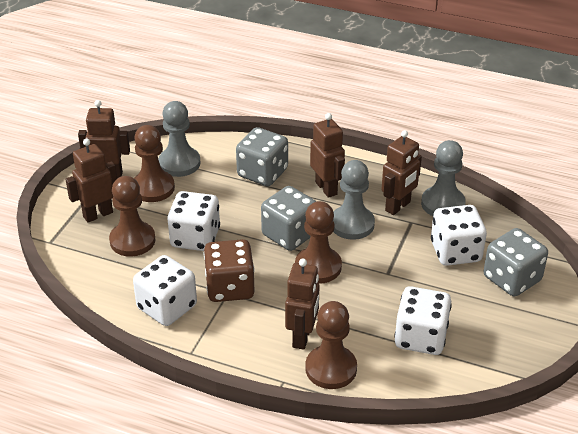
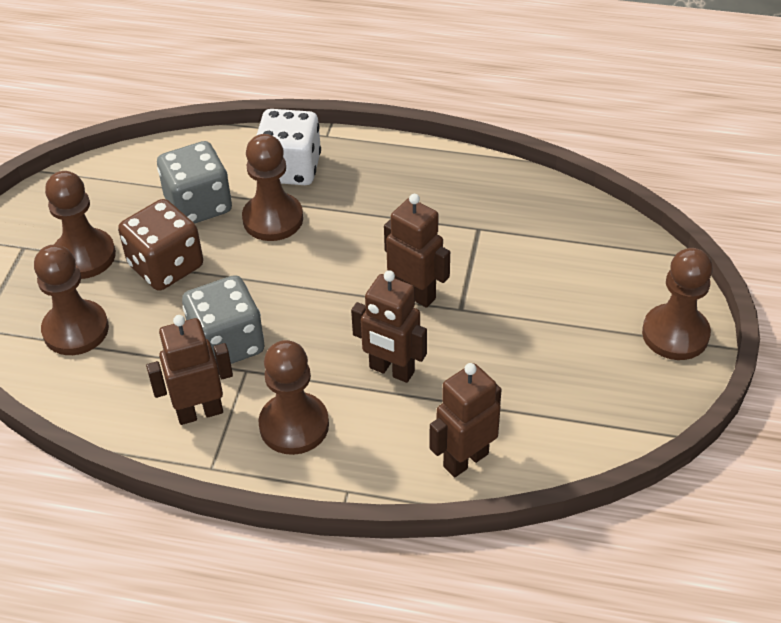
brown pawn: [109,176,156,257] [134,125,175,202] [295,201,342,284] [305,301,357,389] = 4 -> [34,245,109,355] [45,171,116,279] [242,134,303,241] [258,340,329,455] [642,248,713,360] = 5
brown robot: [65,138,117,223] [78,100,130,178] [285,259,319,350] [310,113,345,198] [382,130,422,215] = 5 -> [146,315,233,425] [351,270,427,383] [384,194,450,308] [429,363,502,477] = 4
grey dice: [236,127,288,186] [261,186,316,251] [483,228,548,297] = 3 -> [157,141,232,224] [182,275,264,364] = 2
grey pawn: [158,101,201,177] [333,160,375,240] [421,140,466,216] = 3 -> none = 0
white dice: [133,255,197,326] [167,191,220,251] [394,286,452,355] [431,205,487,266] = 4 -> [256,109,321,185] = 1

